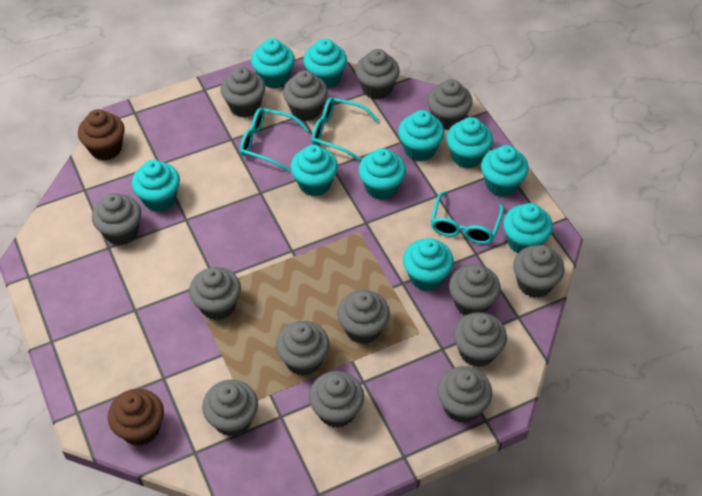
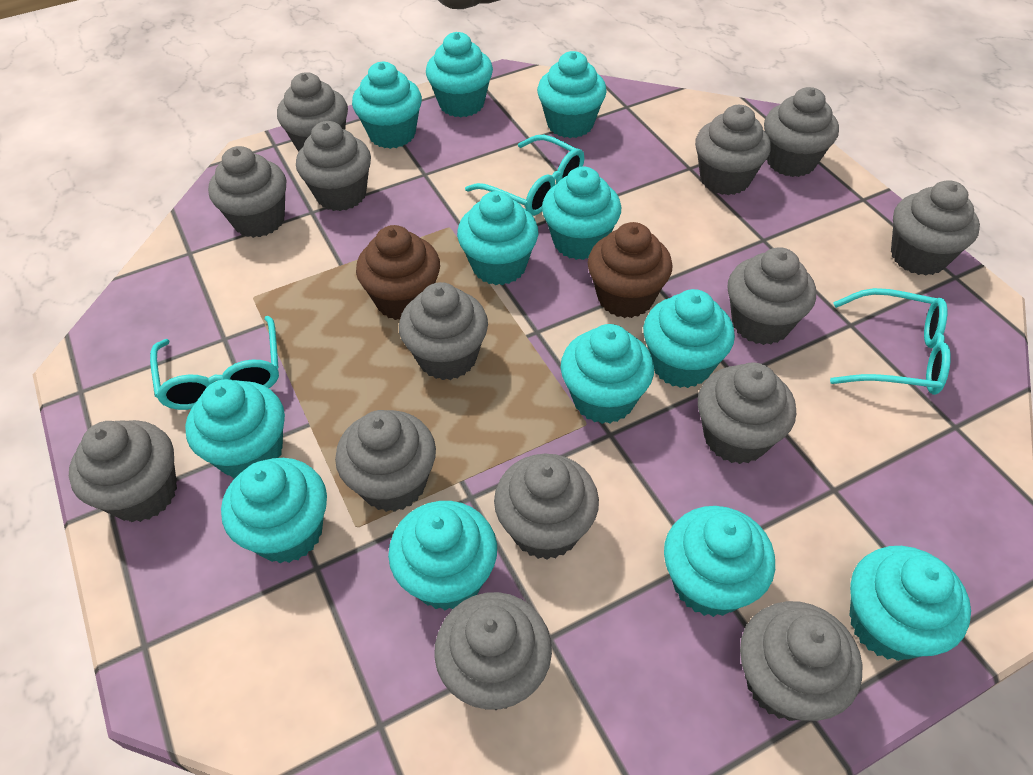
turquoise cupcake: [132,160,180,212] [251,38,295,89] [290,145,338,196] [303,39,347,88] [358,148,406,200] [398,110,445,161] [403,238,454,291] [446,117,493,169] [481,145,529,197] [503,203,553,254] = 10 -> [185,379,285,478] [221,458,327,563] [352,62,422,149] [388,501,497,610] [426,32,493,117] [457,191,539,285] [537,51,607,138] [542,167,621,260] [561,324,654,424] [643,289,735,388] [664,506,775,617] [849,546,971,661] = 12

